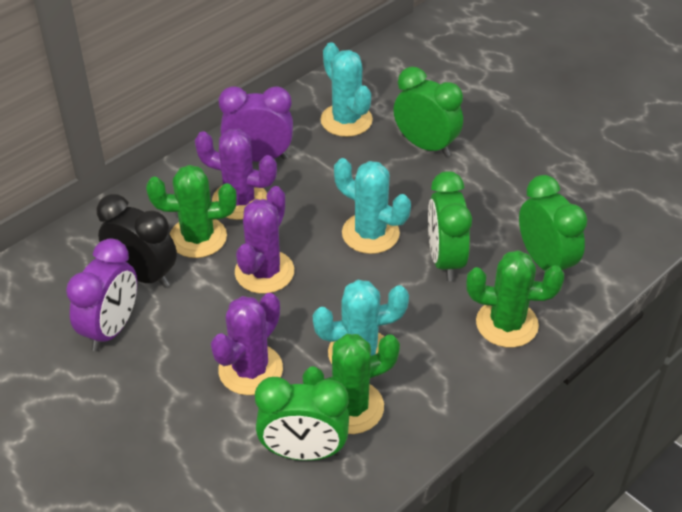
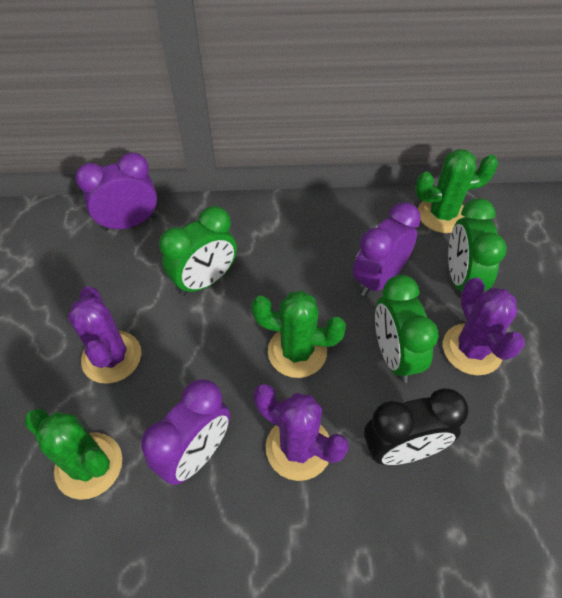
green clock: [255,377,349,461] [394,67,463,157] [428,171,472,281] [519,175,587,281] = 4 -> [159,206,237,296] [375,275,438,383] [448,198,507,291] = 3
purple clock: [66,239,137,351] [219,86,293,162] = 2 -> [75,152,157,231] [141,379,230,485] [353,202,421,296] = 3
turquoise cactus: [313,280,409,364] [321,42,373,137] [334,158,411,254] = 3 -> none = 0

